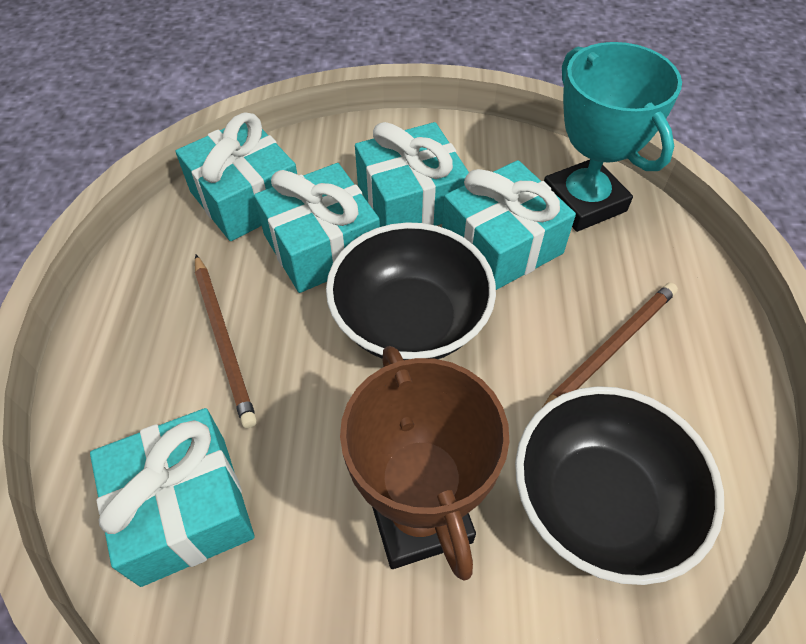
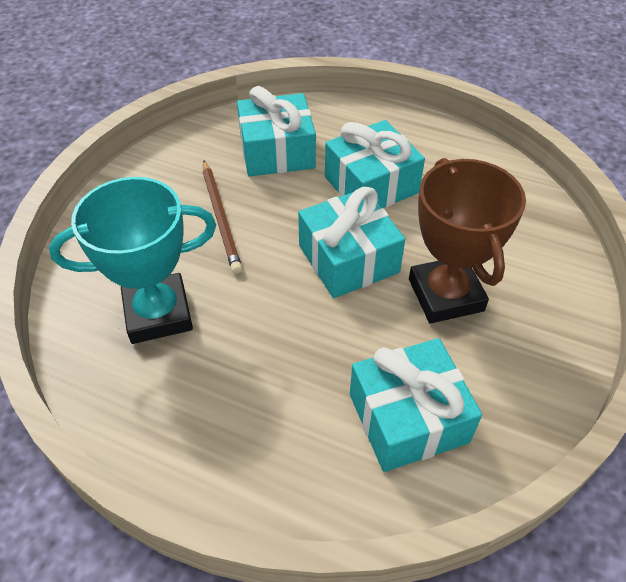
black bowl: [326,222,496,360] [515,386,724,585] = 2 -> none = 0
brown pencil: [195,254,257,428] [543,283,678,407] = 2 -> [203,160,242,274] = 1
turquoise gift: [90,408,255,587] [175,112,297,241] [254,163,380,293] [355,122,469,227] [442,160,576,290] = 5 -> [237,86,316,177] [298,187,405,298] [325,120,425,208] [350,338,482,472] = 4

